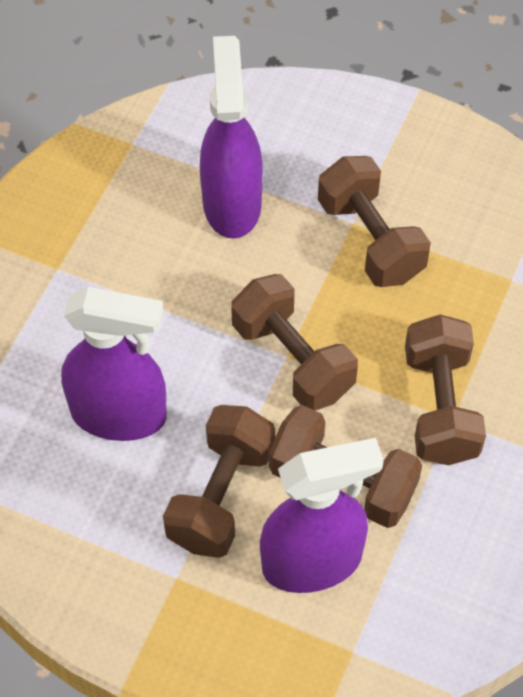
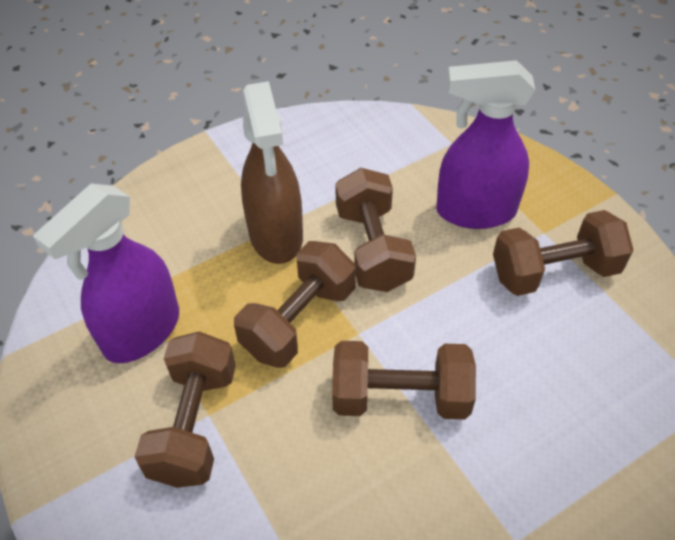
brown spray bottle: none = 0 -> [241,81,303,264] = 1
purple spray bottle: [61,287,167,441] [200,36,263,239] [260,438,384,593] = 3 -> [33,183,179,363] [436,60,535,229] = 2

